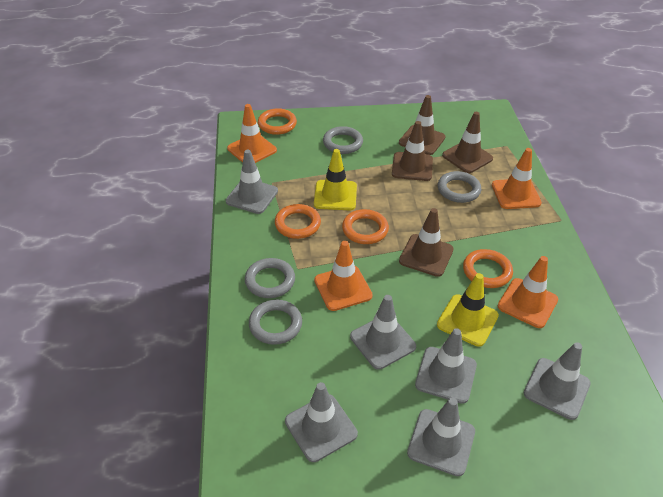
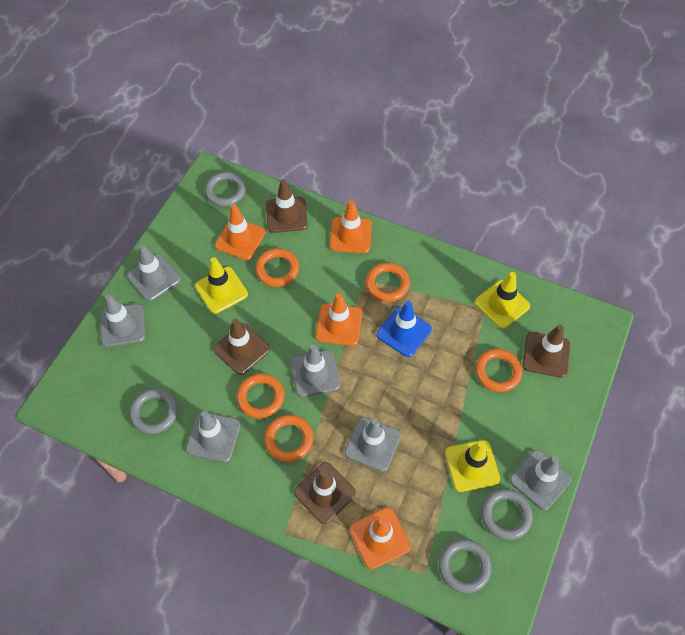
blue traffic cone: none = 0 -> [377,301,432,357] = 1
orange ring: [258,108,297,135] [275,204,321,239] [342,209,389,244] [463,249,513,288] = 4 -> [237,373,284,418] [255,248,299,287] [264,415,314,462] [366,263,410,302] [475,349,522,392] = 5
yellow traffic cone: [314,149,357,210] [437,273,499,347] = 2 -> [195,257,248,314] [445,440,500,492] [475,272,530,329] = 3

